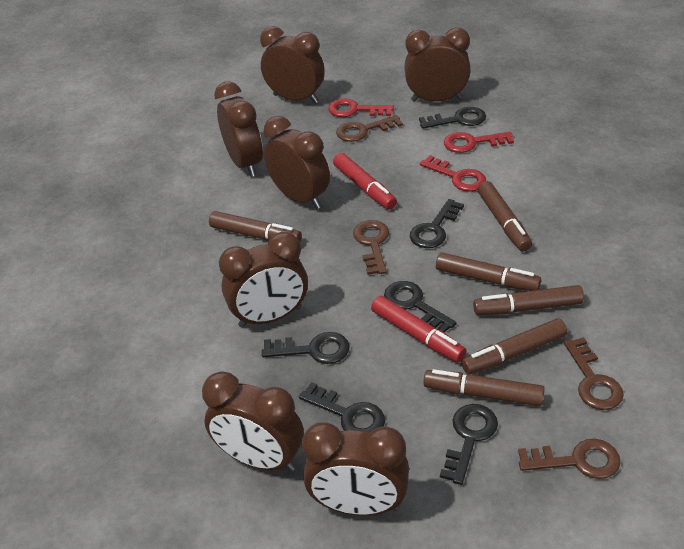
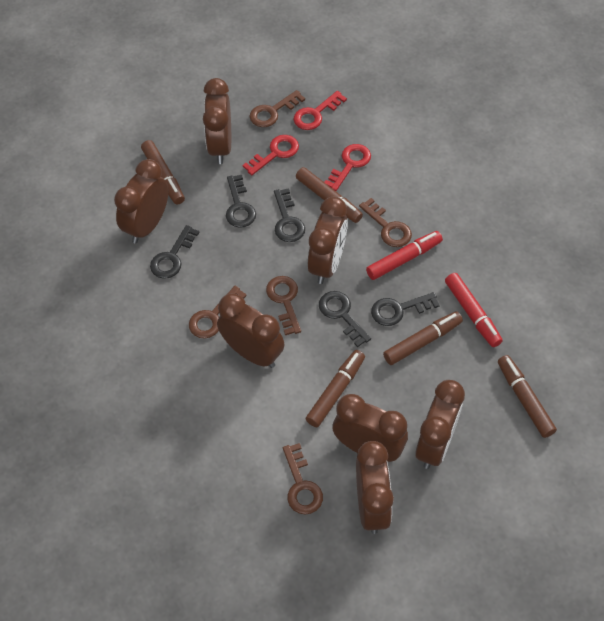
black key: [262,332,350,364] [299,382,385,433] [384,281,457,333] [410,199,464,248] [419,107,486,129] [440,404,498,485] = 6 -> [150,225,199,279] [226,175,256,228] [274,188,305,242] [319,291,371,347] [371,292,440,326] = 5
brown key: [336,115,403,142] [353,220,389,275] [518,439,621,479] [564,337,624,410] = 4 -> [189,286,247,338] [249,90,305,127] [266,276,301,335] [283,443,323,514] [359,198,412,247] = 5
brown marker: [209,211,302,241] [423,369,545,406] [436,252,541,291] [461,318,567,374] [473,285,584,315] [478,181,532,252] = 6 -> [141,140,185,205] [296,167,363,223] [306,350,365,428] [383,311,463,365] [498,355,557,438] = 5

